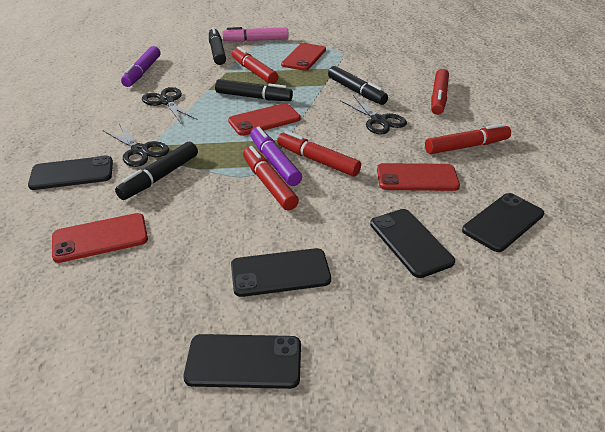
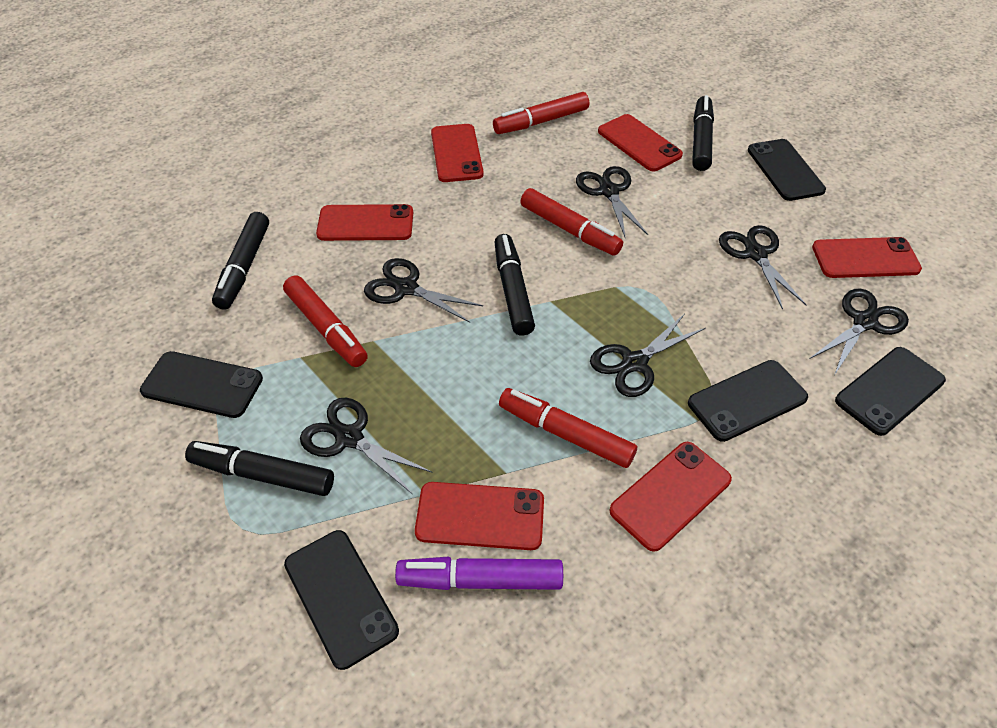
black scissors: [103,124,169,167] [142,87,198,123] [340,95,407,135] = 3 -> [300,398,433,494] [364,258,483,323] [576,166,648,239] [590,314,705,397] [719,225,807,310] [810,288,909,374] = 6
pink marker: [222,27,289,42] = 1 -> none = 0
purple marker: [121,46,160,87] [250,126,302,186] = 2 -> [395,557,563,590] = 1
red marker: [232,47,278,84] [243,146,299,211] [277,131,361,177] [425,123,511,154] [431,69,449,115] = 5 -> [283,276,368,367] [493,92,589,134] [499,388,637,468] [520,188,623,256] = 4
red phone: [52,213,148,263] [228,103,301,136] [281,43,326,71] [377,163,460,191] = 4 -> [316,204,413,241] [415,482,544,550] [431,124,484,182] [598,114,683,171] [610,442,732,552] [812,237,922,278] = 6

